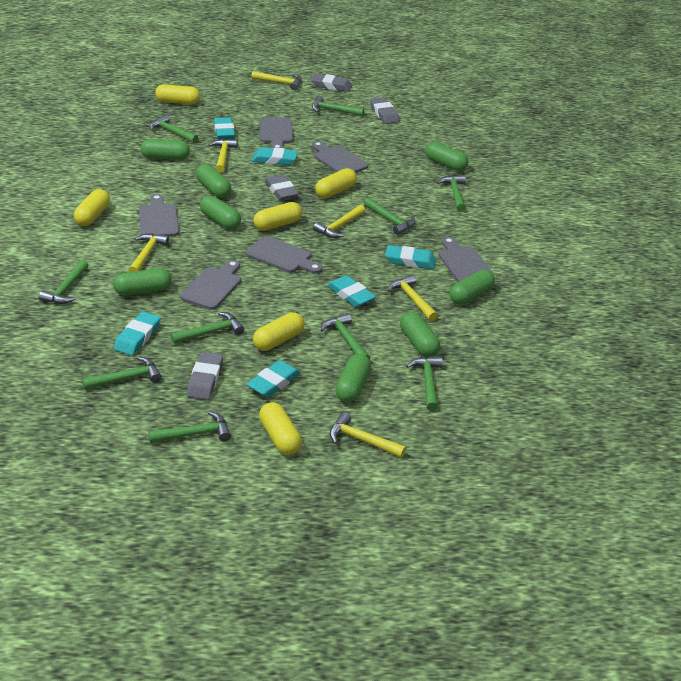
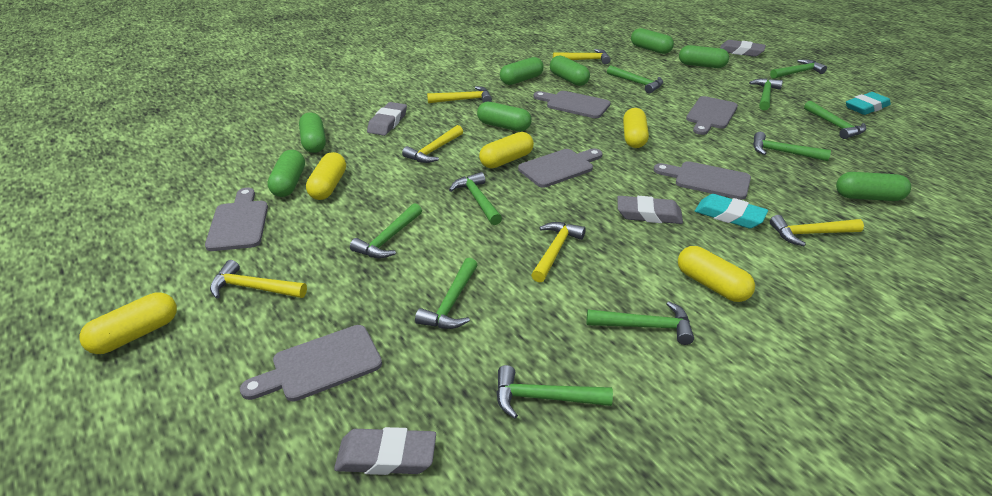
turquoise eraser: [114,311,161,356] [214,117,235,139] [246,360,301,397] [252,147,298,165] [327,275,376,307] [385,245,436,269] = 6 -> [695,194,768,228] [846,92,891,115] = 2
yellow capsule: [74,189,110,226] [155,84,200,104] [253,202,302,231] [253,312,305,351] [259,402,302,455] [315,168,357,198] = 6 -> [79,292,177,354] [306,152,346,200] [479,132,534,168] [623,108,649,148] [678,246,755,302] = 5

